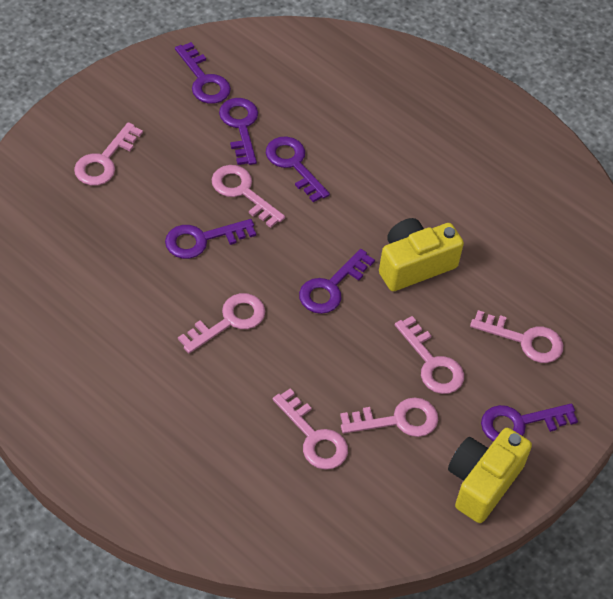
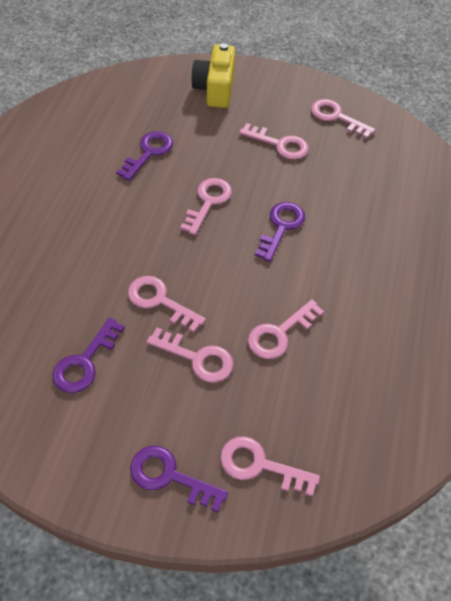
purple key: [165,219,256,259] [175,42,231,104] [219,98,258,165] [266,136,330,202] [299,249,375,314] [481,404,578,442] = 6 -> [52,317,125,393] [116,131,173,181] [130,446,228,512] [255,202,305,262] = 4
yellow camera: [379,218,464,291] [448,428,532,523] = 2 -> [191,43,235,108] = 1

